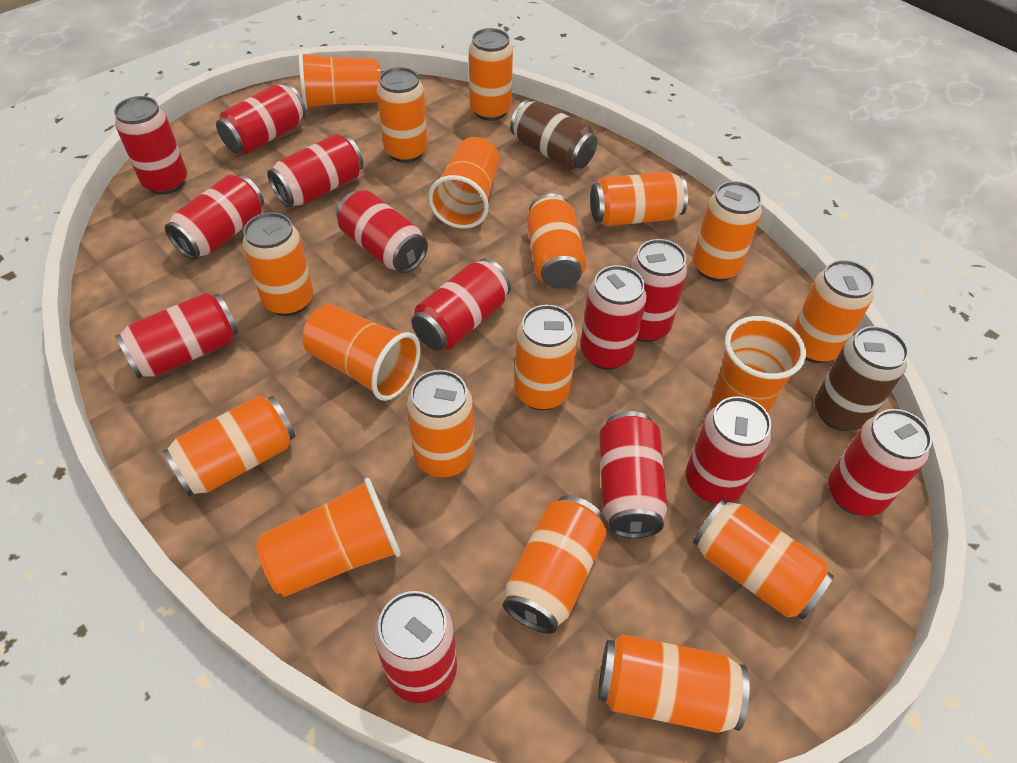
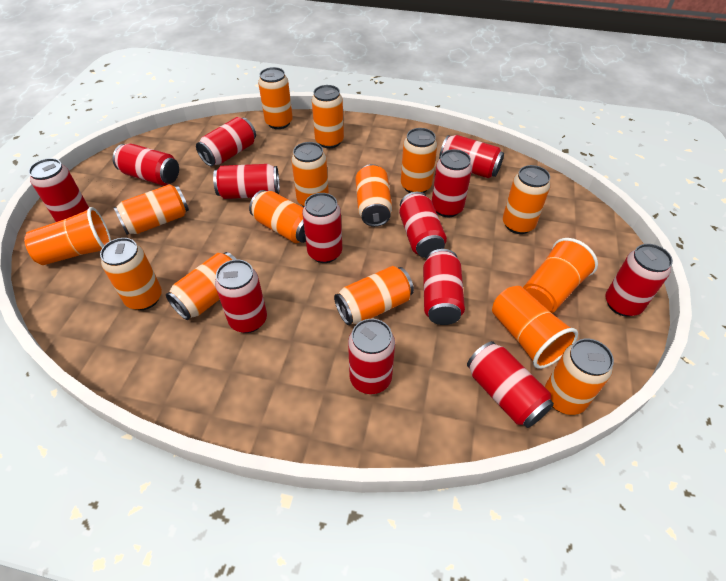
brown can: [510,100,597,170] [815,326,909,431] = 2 -> none = 0
orange can: [162,396,295,497] [243,212,313,316] [377,67,428,163] [407,370,474,477] [469,28,513,121] [503,496,607,634] [514,305,578,410] [527,193,586,289] [590,172,688,226] [598,634,750,733] [693,181,762,282] [693,499,834,620] [792,260,875,363] = 13 -> [100,238,162,310] [113,184,189,235] [166,252,237,320] [249,190,306,243] [258,67,293,129] [291,142,329,207] [312,85,344,148] [334,266,414,325] [355,164,392,227] [401,128,437,193] [503,165,551,234] [545,338,614,415] = 12
orange cup: [256,478,401,597] [298,51,381,109] [303,304,420,401] [428,137,500,229] [710,316,806,413] = 5 -> [24,207,111,265] [492,286,578,369] [523,238,598,313] = 3

